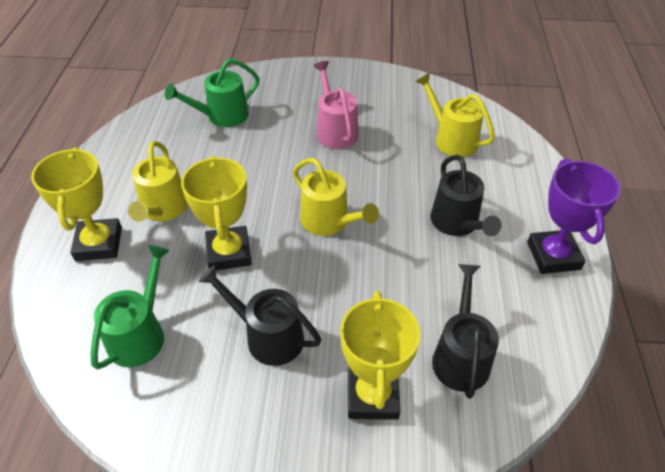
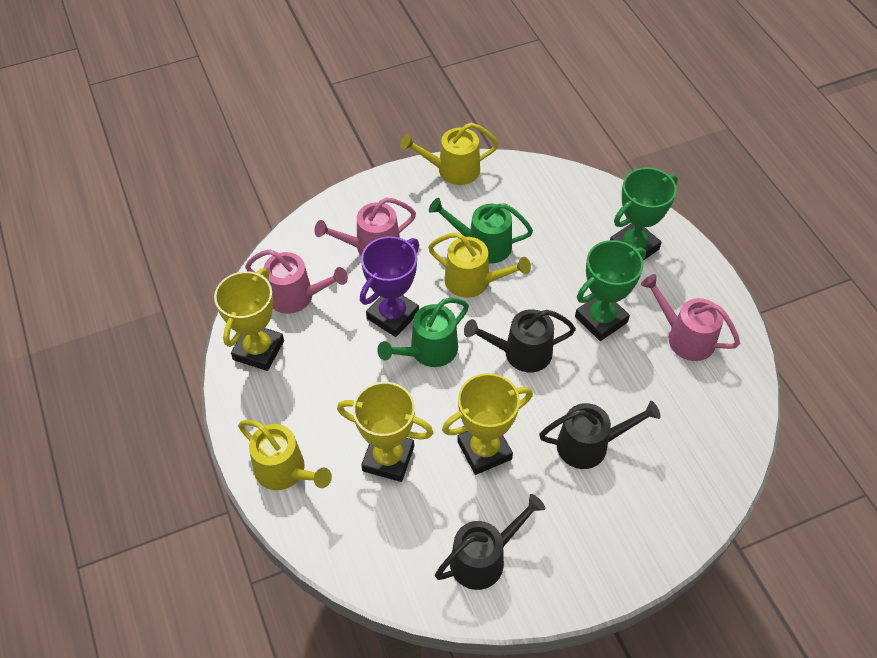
green trophy: none = 0 -> [575,240,646,341] [610,167,678,261] = 2
pink watering can: [314,61,358,149] = 1 -> [245,249,348,314] [314,197,416,255] [641,274,740,361] = 3

